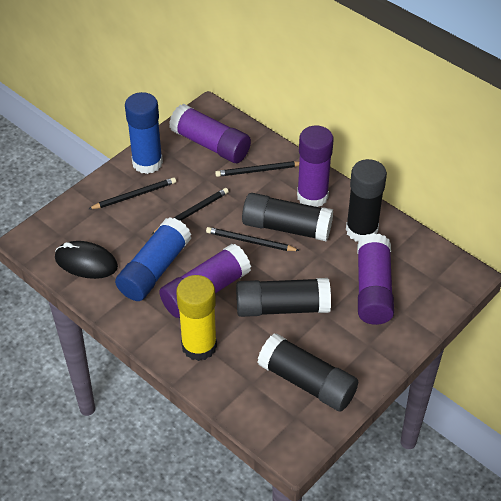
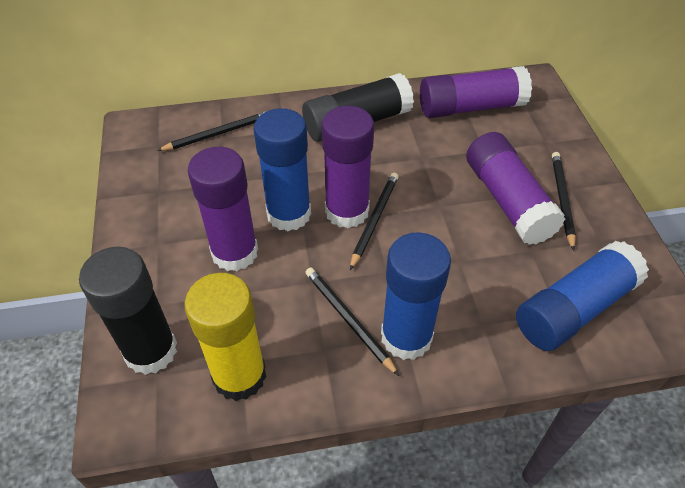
black glue stick: [236,278,331,317] [242,193,333,241] [257,333,358,411] [346,159,387,242] = 4 -> [79,247,177,375] [302,73,414,142] = 2
black mouse: [55,241,118,279] = 1 -> none = 0
blue glue stick: [115,217,191,301] [125,92,163,174] = 2 -> [254,108,311,231] [381,232,451,360] [516,241,649,351] = 3

